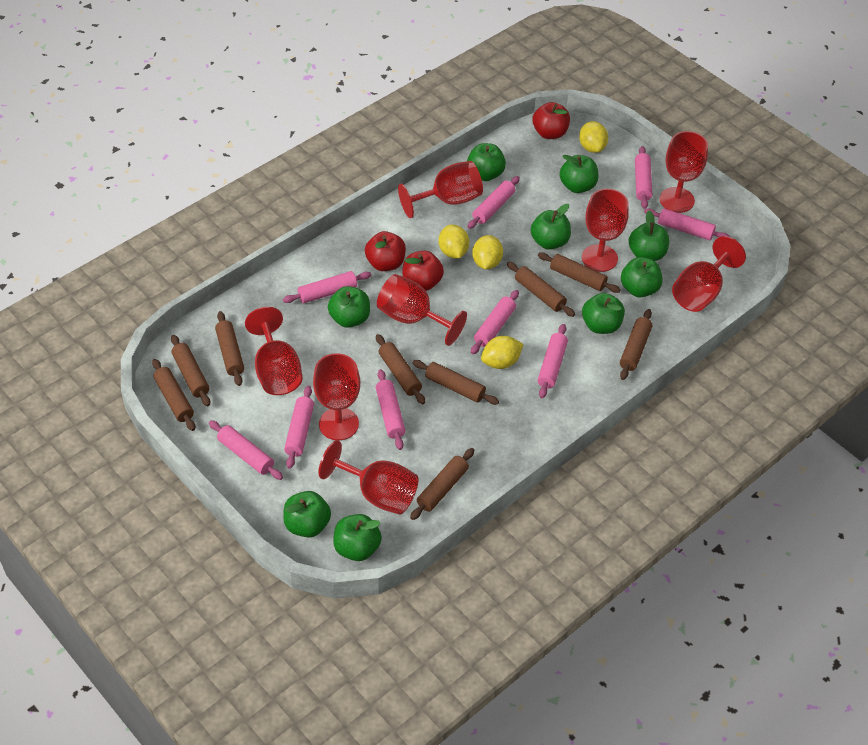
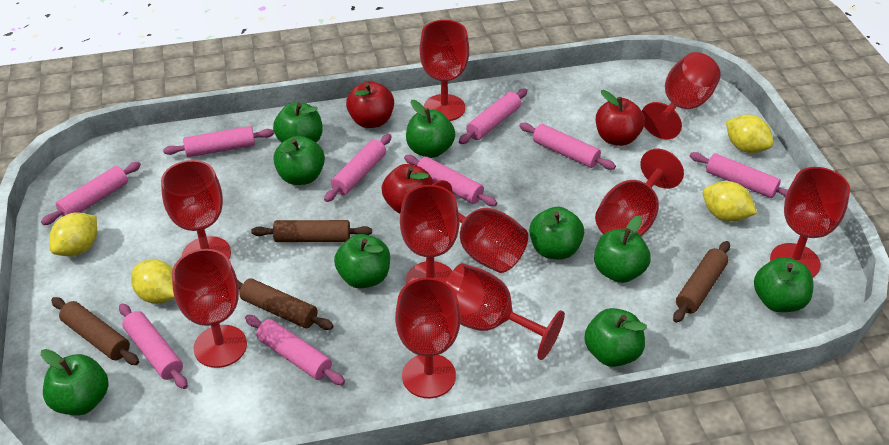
brown rolling pin: [152,359,195,431] [171,335,210,407] [215,311,244,386] [376,334,425,404] [410,448,474,520] [413,360,499,405] [507,262,575,317] [538,252,621,293] [620,309,652,380] = 9 -> [51,297,139,365] [237,278,334,330] [251,220,372,242] [673,241,730,323] = 4
red goblet: [245,307,303,395] [313,353,360,440] [318,440,419,515] [377,274,467,346] [398,161,483,218] [582,189,629,272] [660,131,708,213] [672,236,746,312] = 8 -> [161,160,231,259] [172,249,247,368] [395,278,460,398] [400,185,460,285] [420,20,469,121] [432,180,528,273] [446,263,565,360] [595,149,684,236] [642,52,721,139] [770,167,850,277] = 10

